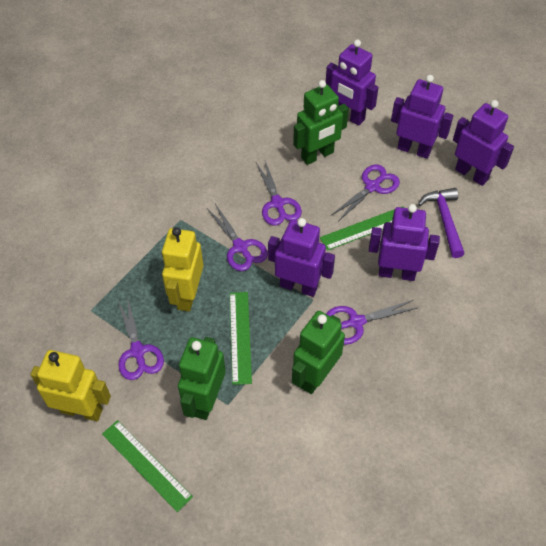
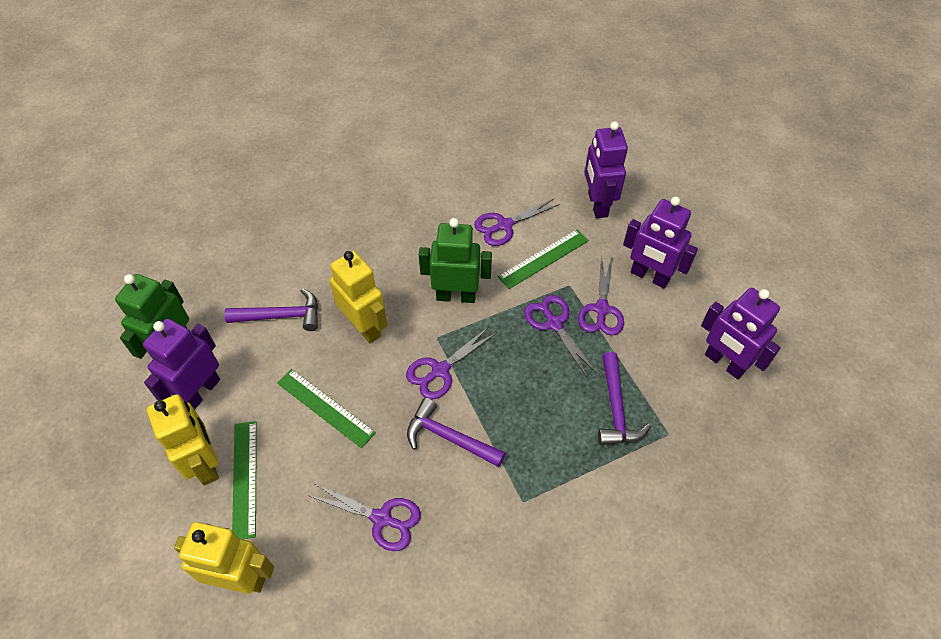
green robot: [178,337,226,420] [292,311,345,394] [293,80,349,165] = 3 -> [115,274,189,359] [419,218,492,303] = 2
purple hammer: [418,188,465,258] = 1 -> [224,288,318,331] [407,398,506,467] [598,352,651,445] = 3
purple robot: [268,218,335,297] [326,39,379,126] [369,204,440,281] [391,75,453,159] [453,100,514,186] = 5 -> [143,318,220,410] [585,121,628,218] [623,197,698,288] [701,288,781,379] = 4
yellow robot: [31,350,111,421] [162,227,203,311] = 2 -> [147,394,219,486] [174,522,274,594] [329,251,387,343] = 3

